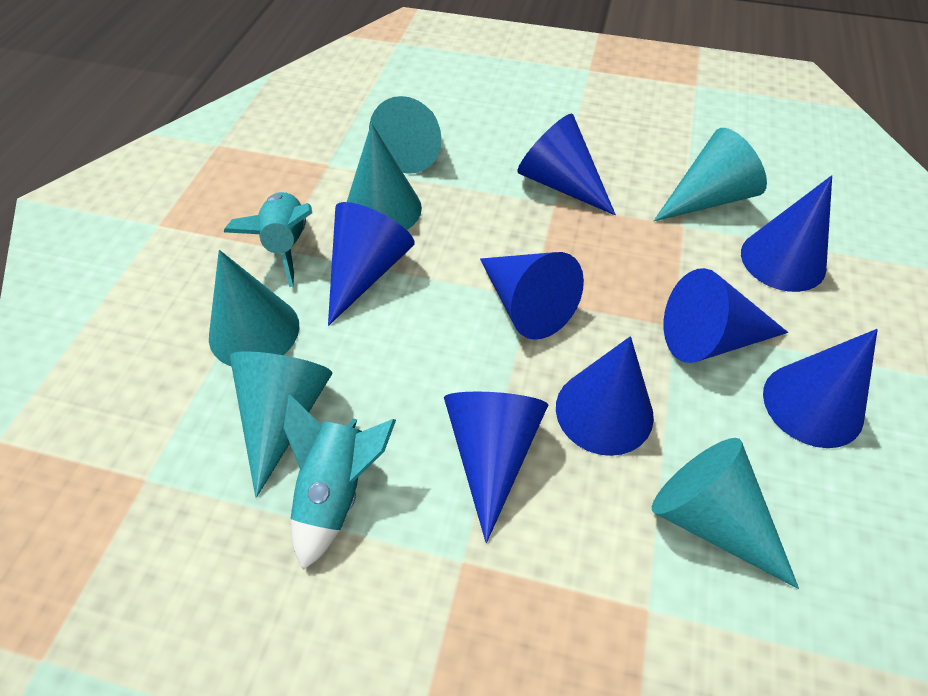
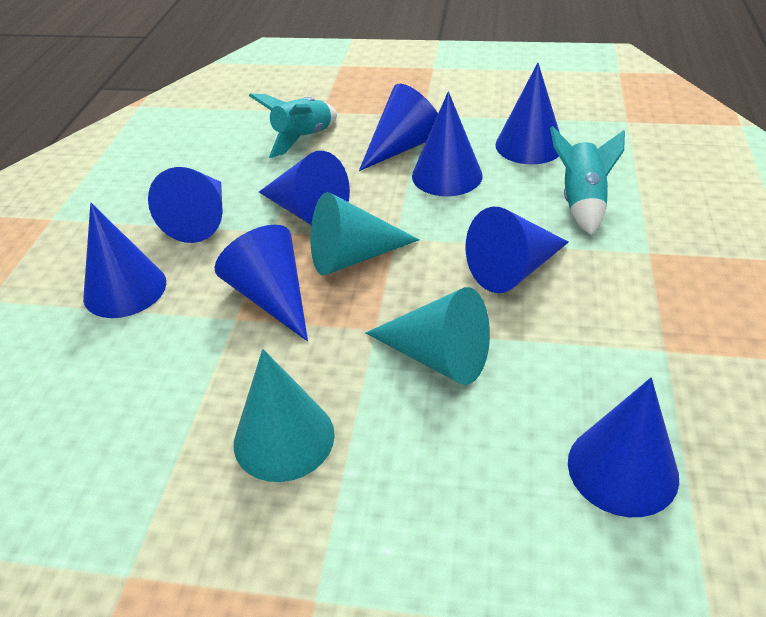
blue cone: [328,202,415,326] [444,392,548,543] [480,252,584,340] [517,114,616,215] [556,336,654,456] [664,268,788,363] [741,175,832,292] [763,329,878,448] = 8 -> [83,203,166,318] [148,167,223,243] [215,224,308,341] [259,151,350,225] [359,84,438,171] [412,91,483,196] [466,207,569,293] [495,63,560,164] [568,378,679,517] = 9
turquoise cone: [209,250,299,366] [230,351,332,498] [347,123,422,230] [369,96,442,174] [652,438,799,589] [654,128,767,221] = 6 -> [234,349,335,482] [310,192,420,275] [366,287,490,385] = 3

